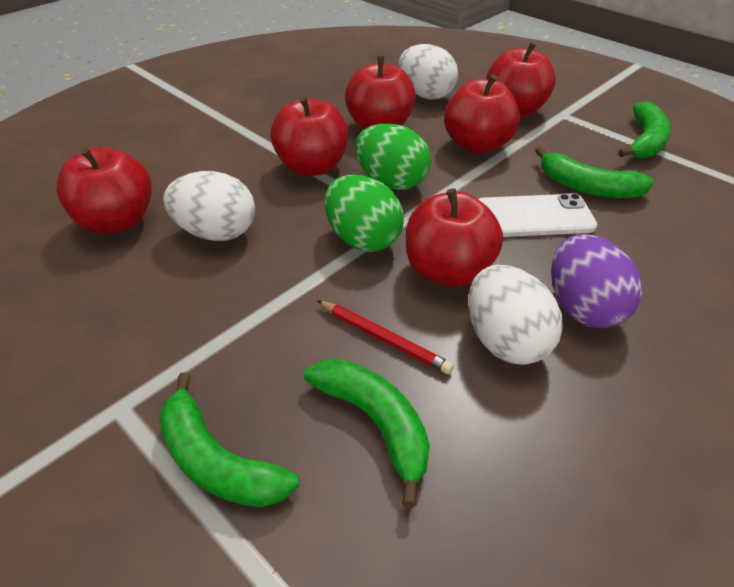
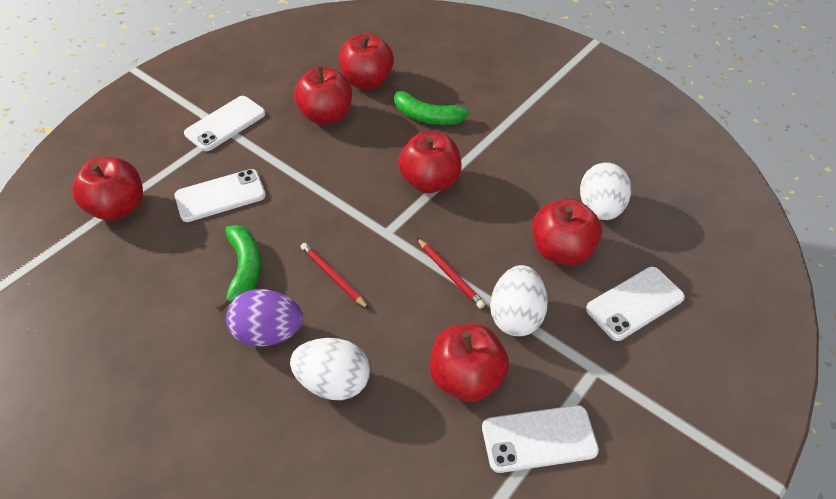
green banana: [159,372,299,507] [304,359,430,507] [535,146,654,198] [618,102,671,158] = 4 -> [217,225,261,312] [392,85,469,125] = 2
green egg: [325,175,404,252] [355,124,431,190] = 2 -> none = 0
red pencil: [317,300,454,374] = 1 -> [301,243,369,309] [417,238,485,309] = 2
white phone: [478,193,597,237] = 1 -> [175,169,266,222] [184,96,266,151] [482,405,599,473] [586,267,685,341] = 4

